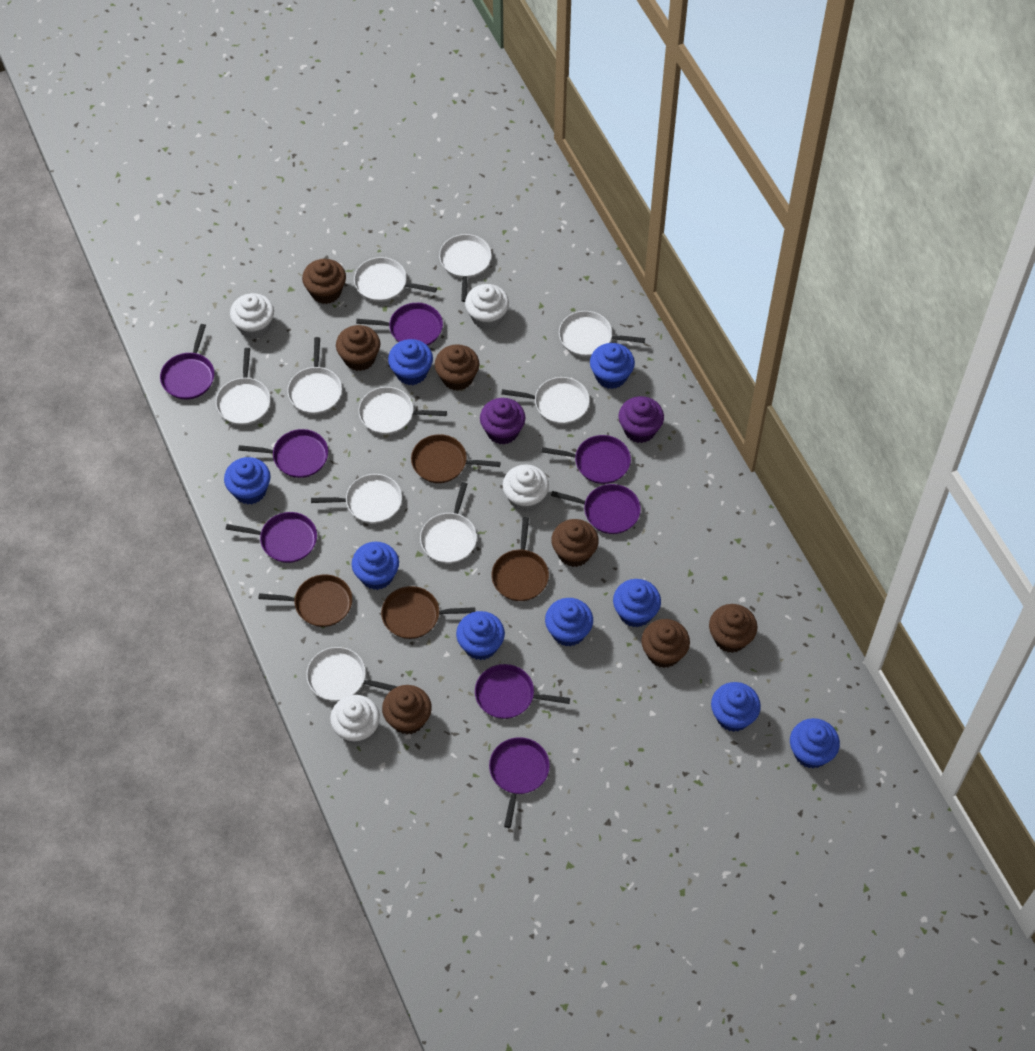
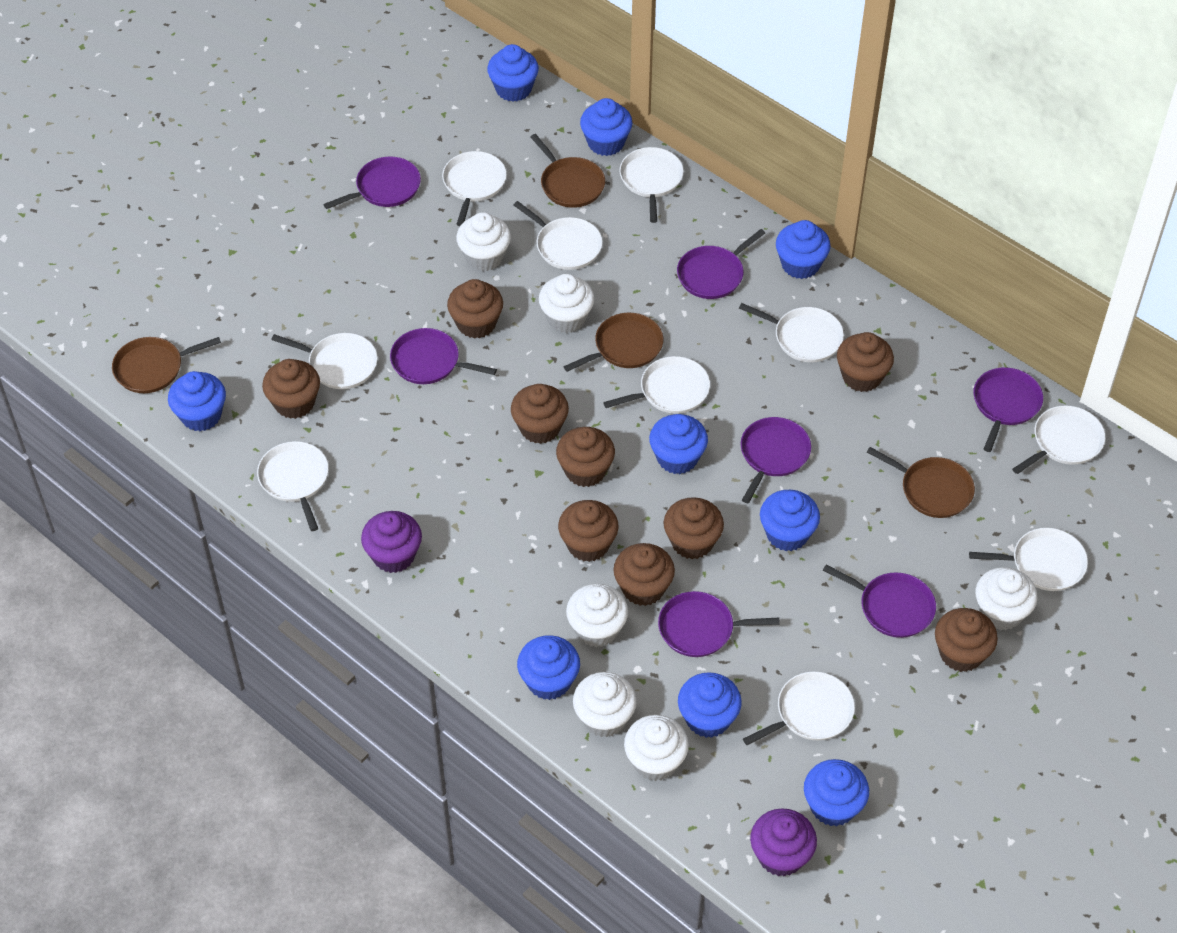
brown cupcake: [302,259,346,304] [336,325,380,371] [382,685,432,734] [435,344,479,391] [551,519,599,567] [641,619,690,668] [709,604,757,653] = 7 -> [262,359,320,419] [447,279,503,339] [511,384,569,444] [556,427,615,487] [558,500,619,562] [613,543,675,606] [664,497,724,559] [837,332,894,392] [935,608,998,672] = 9
purple pan: [160,324,214,400] [226,512,317,563] [238,429,328,478] [356,303,443,346] [475,664,570,719] [489,737,550,828] [541,435,631,484] [551,484,641,534] = 8 -> [323,157,421,209] [390,328,497,384] [658,591,780,657] [677,229,765,299] [741,417,811,503] [823,565,936,638] [973,367,1043,452] = 7
white cupcake: [230,293,274,339] [330,695,380,745] [465,284,509,330] [502,464,549,512] = 4 -> [456,212,511,271] [539,274,595,333] [566,584,628,647] [573,672,637,737] [624,715,689,781] [975,567,1037,630] = 6

